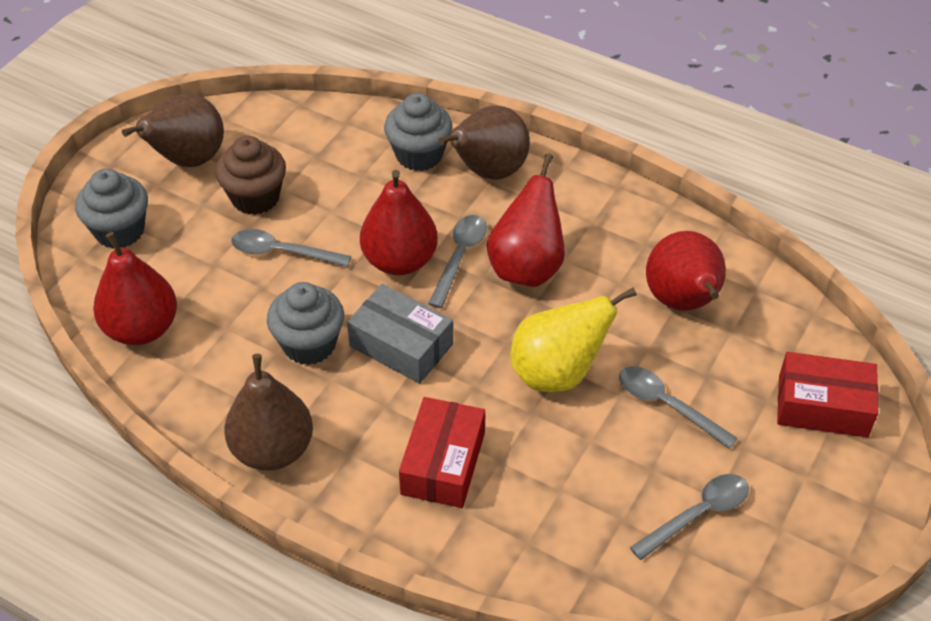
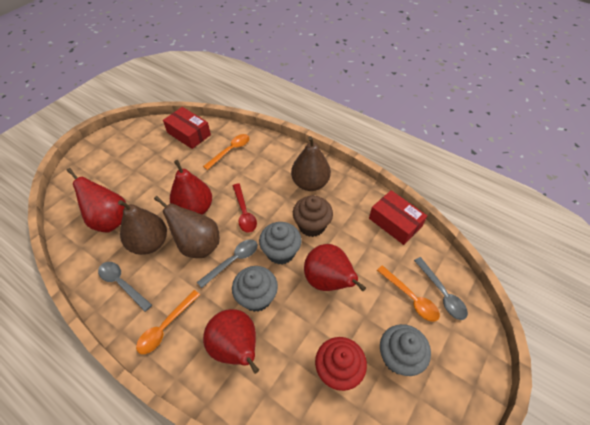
grey box: [347,284,453,384] = 1 -> none = 0
grey spoon: [231,229,351,267] [428,215,487,308] [619,366,738,449] [630,474,749,560] = 4 -> [98,262,152,312] [197,239,258,288] [414,257,468,320] = 3
orange spoon: none = 0 -> [136,290,200,354] [203,134,250,170] [377,265,440,322] = 3
red cupcake: none = 0 -> [315,337,367,391] = 1
red spoon: none = 0 -> [233,183,257,233] = 1
yellow pear: [510,288,637,392] = 1 -> none = 0

